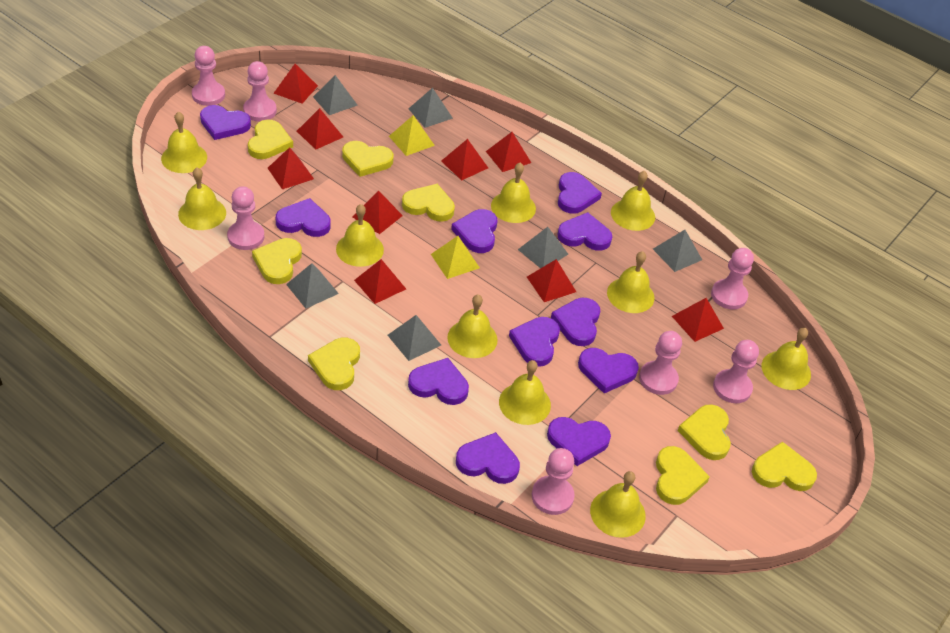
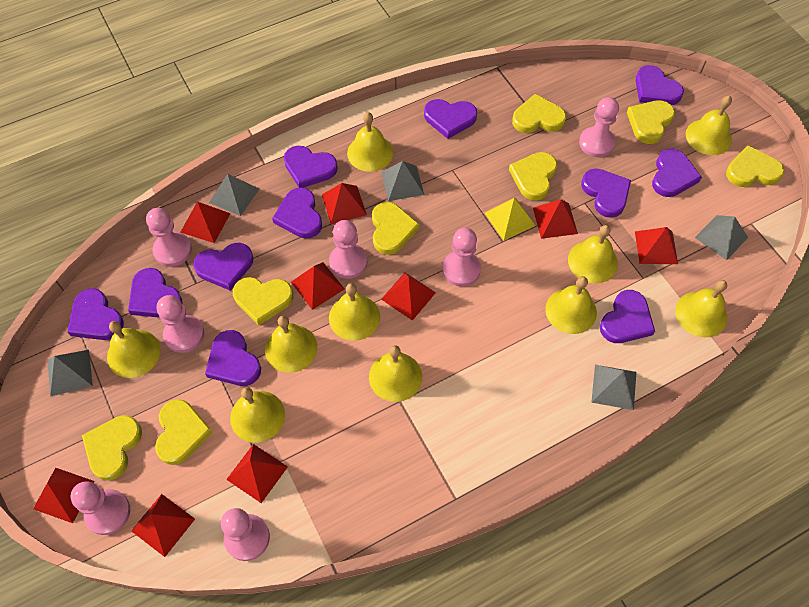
grey pyramid: [286,263,339,308] [313,75,358,115] [388,315,441,361] [408,88,453,128] [518,227,568,268] [653,230,702,272] = 6 -> [47,350,93,397] [209,174,259,216] [381,161,424,201] [591,365,636,410] [695,215,748,260] = 5
yellow pyramid: [389,115,435,156] [431,236,480,279] = 2 -> [485,198,536,240] = 1

